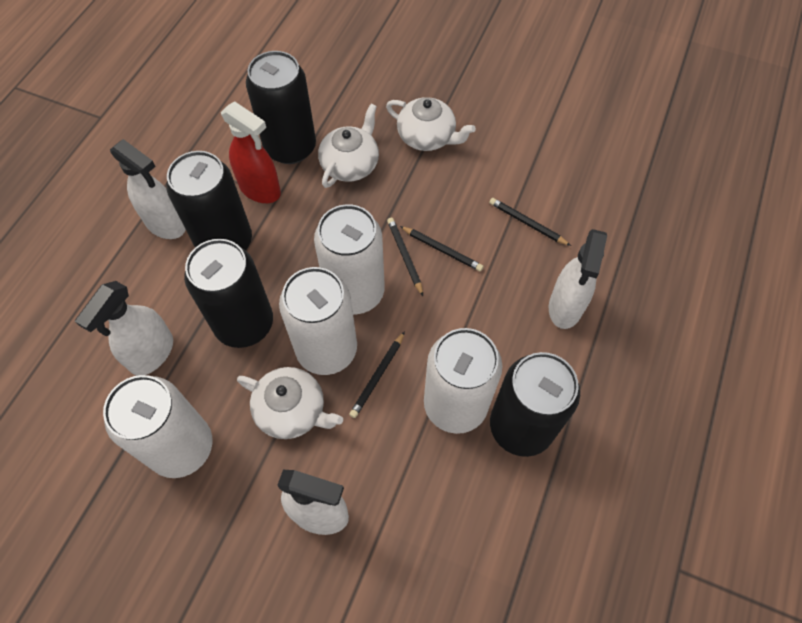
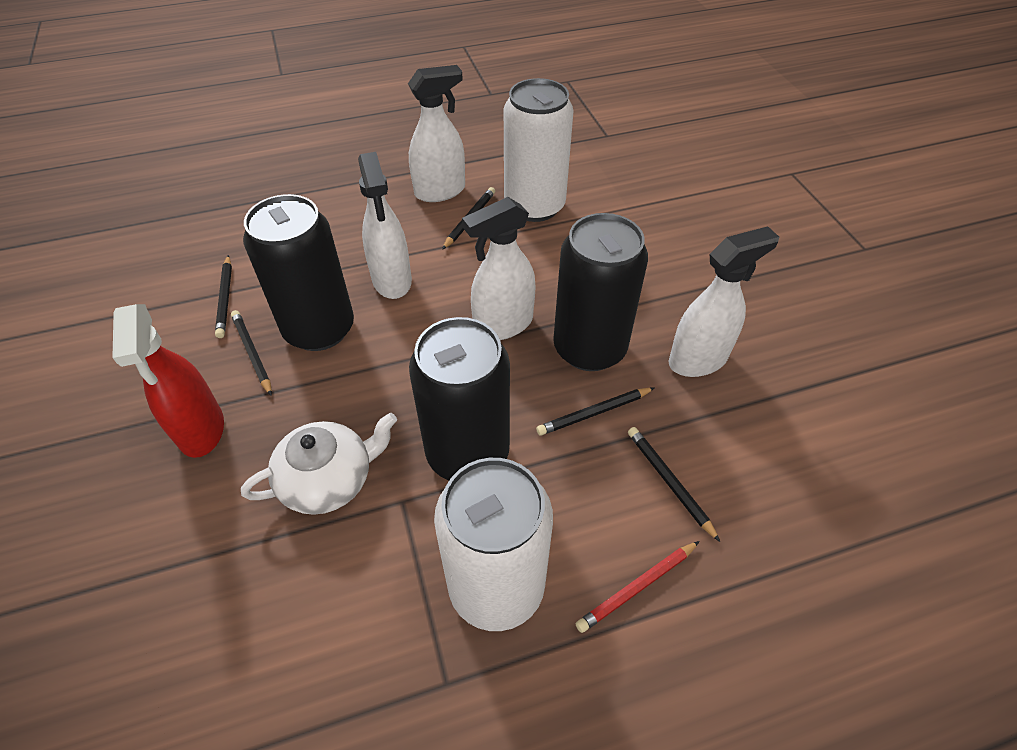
black can: [166,151,252,250] [184,239,273,348] [246,51,316,164] [490,352,580,457] = 4 -> [243,194,354,351] [409,317,510,481] [553,213,648,371] = 3
black pencil: [349,331,405,418] [387,217,423,296] [400,226,483,272] [489,198,571,246] = 4 -> [215,255,232,338] [231,310,272,396] [442,187,495,250] [536,388,654,436] [628,427,720,542] = 5
red pencil: none = 0 -> [575,541,700,633] = 1
white can: [103,375,212,478] [279,267,357,375] [314,204,385,314] [424,328,502,434] = 4 -> [434,458,553,631] [504,78,574,222] = 2
white teapot: [237,367,343,439] [318,104,379,188] [386,97,476,151] = 3 -> [241,413,397,515] = 1

